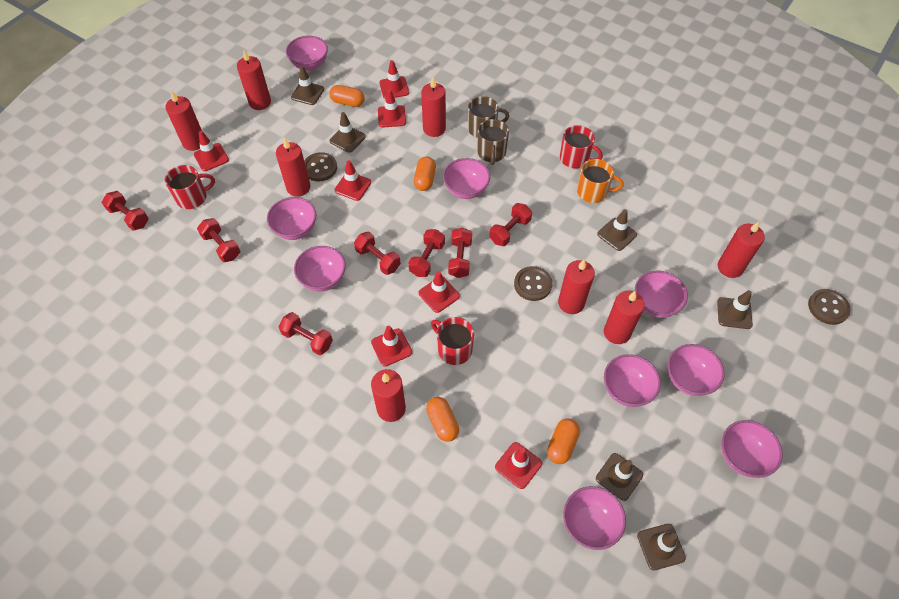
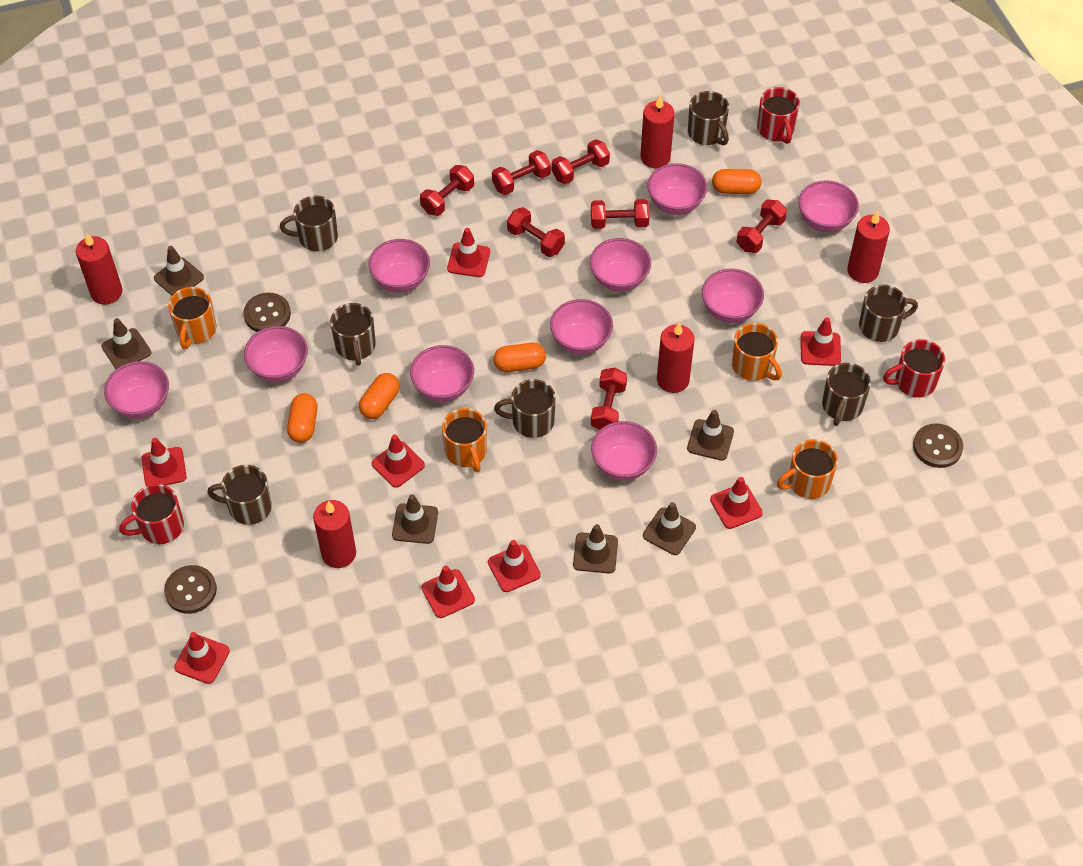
brown mug: [468,96,509,138] [477,119,509,165] = 2 -> [207,465,272,525] [280,196,338,251] [330,303,376,366] [494,379,556,438] [688,91,729,145] [822,363,871,426] [859,285,918,342] = 7
orange mug: [577,159,624,203] = 1 -> [168,287,216,349] [442,408,487,472] [732,323,782,381] [777,439,838,499] = 4
pink bowl: [267,197,316,240] [286,36,328,71] [294,246,346,291] [443,158,490,199] [563,486,626,550] [604,354,661,407] [635,270,688,318] [668,344,725,396] [722,420,783,478] = 9 -> [104,361,169,419] [244,326,308,382] [368,239,430,292] [410,345,474,402] [550,299,613,355] [590,238,651,292] [591,421,657,481] [647,163,707,215] [702,269,764,323] [798,180,859,232] = 10
red candle: [165,91,202,151] [237,50,271,110] [276,138,310,197] [371,369,406,422] [421,77,446,137] [558,260,595,314] [604,291,645,344] [718,222,765,278] = 8 -> [76,233,122,305] [313,500,356,568] [640,95,675,168] [657,322,695,393] [847,211,890,283] = 5
red traffic cone: [194,131,229,171] [334,160,371,201] [371,326,412,367] [378,89,406,128] [379,60,409,99] [419,271,460,313] [495,442,542,489] = 7 -> [141,438,187,486] [174,632,230,684] [372,434,425,488] [421,566,475,618] [447,228,490,277] [488,540,541,592] [710,477,763,529] [801,317,841,366] = 8

